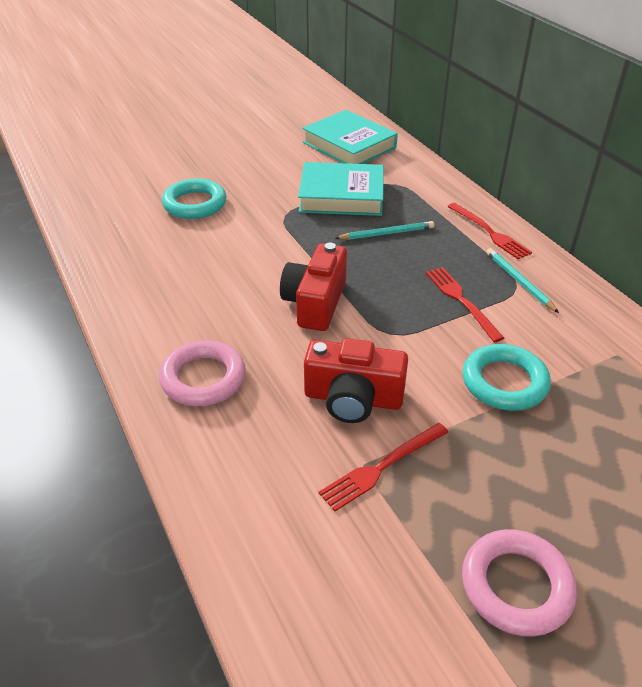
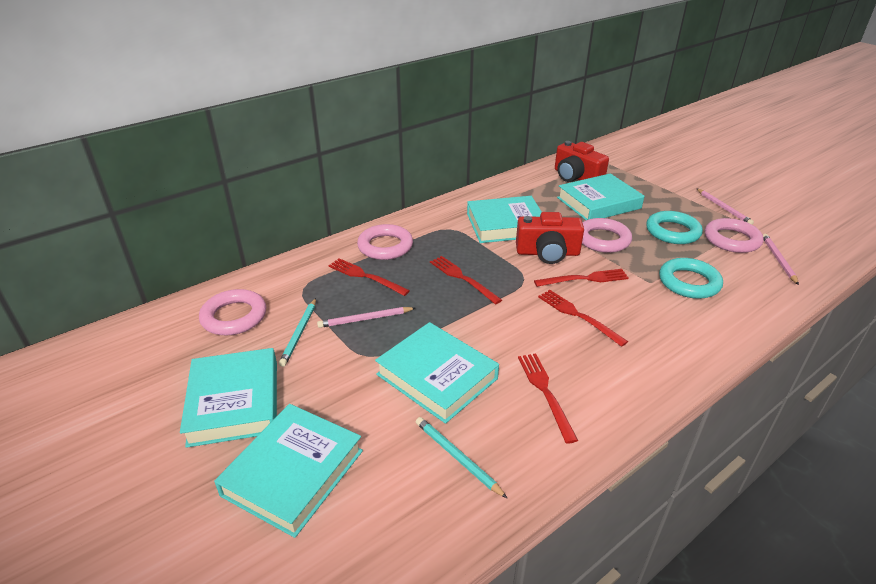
pink pencil: none = 0 -> [317,307,415,328] [696,188,754,224] [763,234,799,285] = 3
pink ring: [159,340,246,406] [462,529,577,637] = 2 -> [199,289,266,335] [357,224,413,260] [582,218,632,253] [705,218,764,253] = 4
red fork: [319,423,449,511] [426,267,504,342] [448,203,532,260] = 3 -> [328,258,410,296] [430,256,502,305] [518,353,578,444] [534,269,629,287] [538,290,628,347] = 5
turquoise book: [298,162,384,216] [302,110,398,164] = 2 -> [180,348,277,448] [214,404,363,538] [375,322,499,424] [467,196,542,243] [557,173,644,220] = 5

